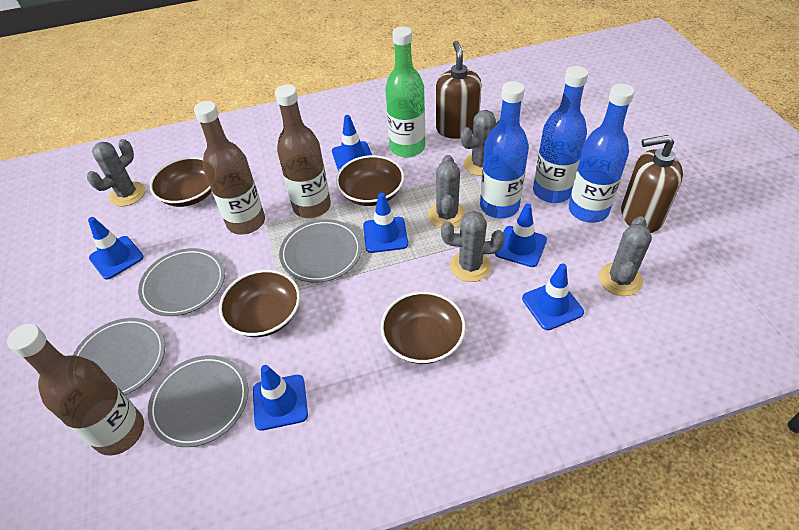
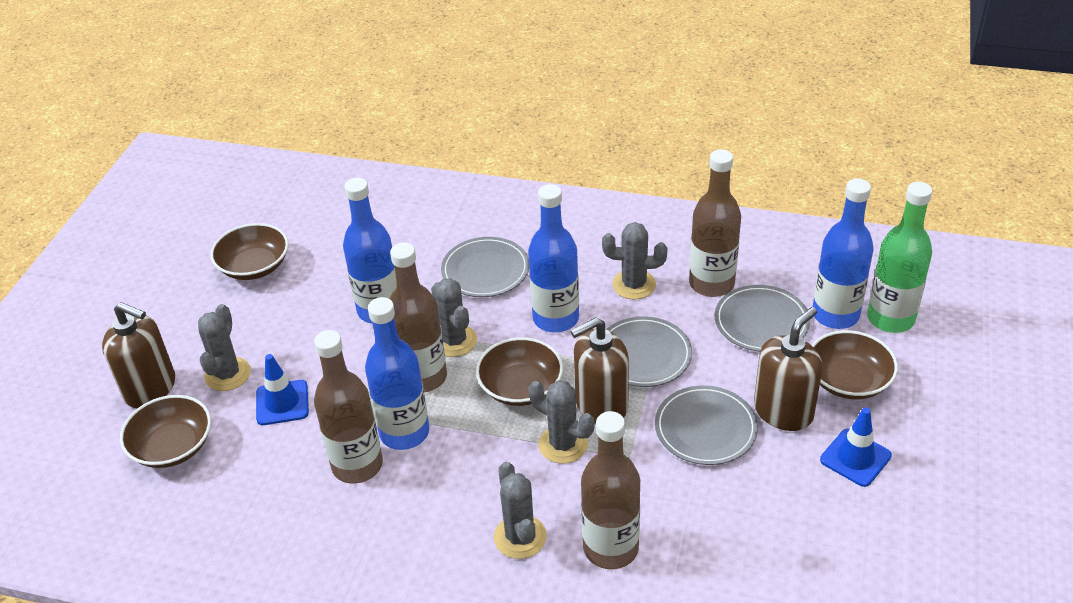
blue bottle: [480,81,529,218] [533,66,588,203] [569,84,634,223] = 3 -> [343,178,397,323] [365,297,429,450] [528,184,579,333] [813,178,874,329] = 4
blue traffic cone: [88,217,144,280] [253,365,308,431] [332,115,372,171] [363,193,408,253] [495,204,547,267] [522,264,584,330] = 6 -> [256,354,309,425] [820,408,892,487] = 2
brown bottle: [7,324,144,456] [194,101,265,235] [275,85,331,218] = 3 -> [314,330,383,484] [390,242,447,392] [581,411,640,569] [689,149,741,297] = 4
brown soap dispenser: [436,41,482,139] [621,135,683,233] = 2 -> [102,302,175,408] [570,317,629,424] [754,307,823,431] = 3

